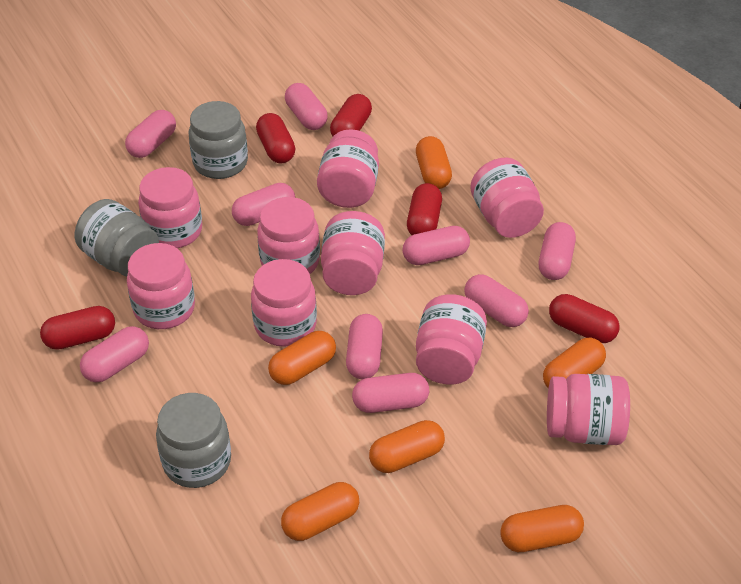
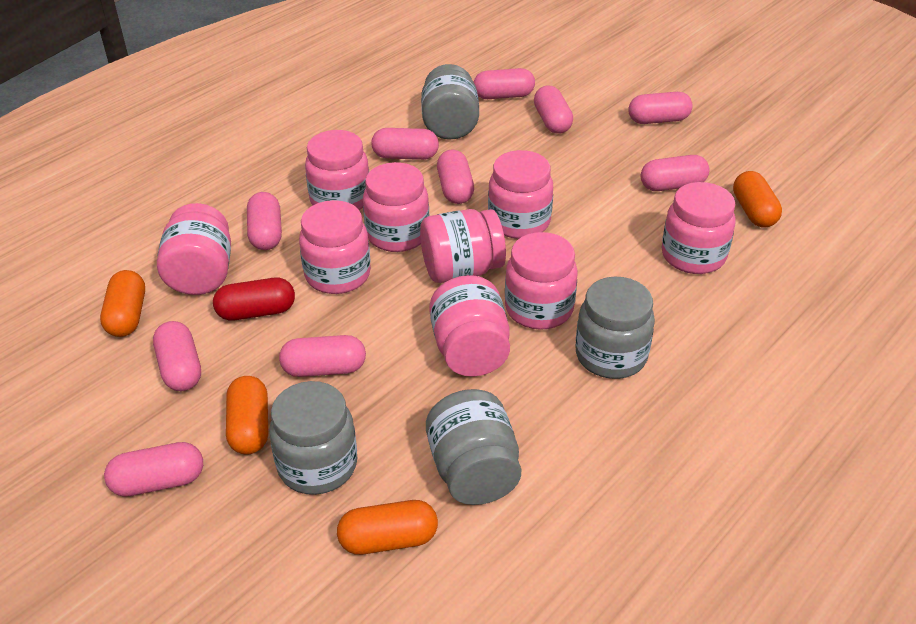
grey jar: [75,199,159,276] [156,393,231,488] [189,101,248,179] = 3 -> [269,381,357,495] [421,64,479,139] [426,389,521,505] [575,277,655,379] = 4
orange capsule: [268,331,336,385] [281,482,359,541] [369,420,445,473] [416,136,452,189] [500,505,584,552] [543,338,606,389] = 6 -> [100,270,145,337] [226,376,268,455] [337,500,438,555] [733,171,782,228] = 4
pink capsule: [80,326,149,382] [125,110,176,158] [232,183,295,226] [285,83,328,130] [346,314,383,379] [352,373,429,413] [402,226,470,265] [464,274,529,327] [539,222,576,280] = 9 -> [104,442,203,497] [153,321,201,391] [247,192,282,250] [279,335,366,377] [371,128,439,160] [437,150,474,204] [474,68,535,99] [534,86,573,134] [628,92,693,124] [641,155,709,191] = 10
red capsule: [40,306,115,350] [256,113,295,164] [330,94,372,136] [407,183,442,235] [549,294,620,343] = 5 -> [213,278,295,321] = 1

